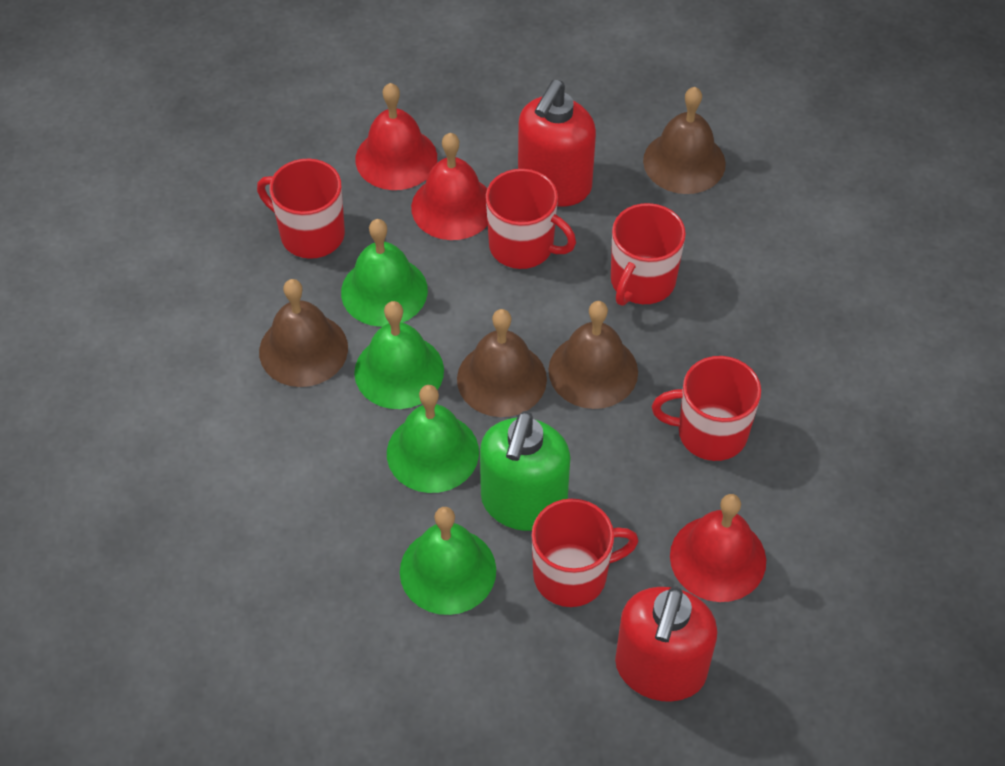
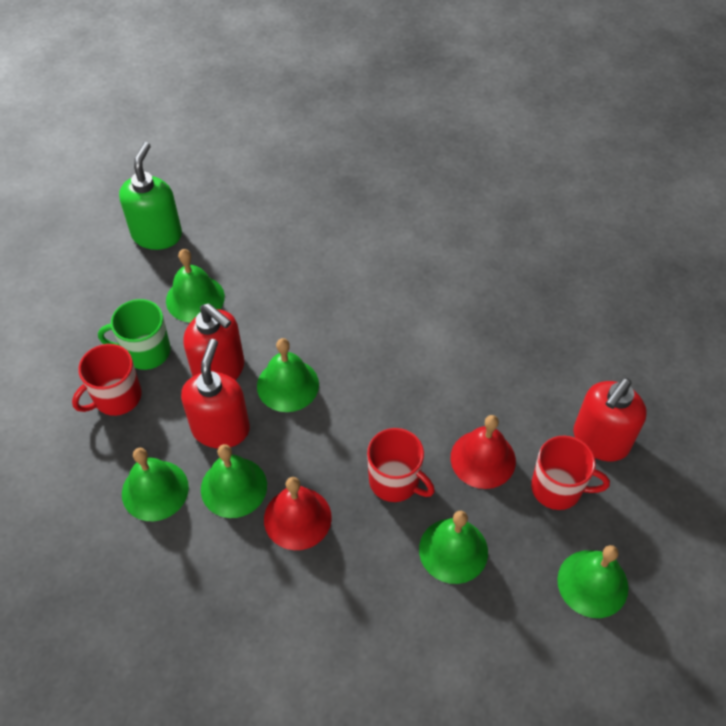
brown bell: [259,279,348,387] [457,309,547,417] [548,301,638,409] [643,87,726,194] = 4 -> none = 0
green bell: [341,219,428,327] [354,301,444,409] [387,385,479,493] [400,507,496,615] = 4 -> [122,448,189,521] [166,249,225,323] [201,444,267,518] [257,338,319,412] [419,511,488,584] [557,545,629,618] = 6
green mug: none = 0 -> [98,299,170,370] = 1
red bell: [356,83,437,190] [411,133,488,240] [670,494,766,602] = 3 -> [264,477,332,550] [451,415,516,489] = 2
red mug: [257,159,345,259] [486,169,576,269] [532,499,639,607] [611,203,686,306] [652,356,761,461] = 5 -> [72,344,142,416] [367,428,435,502] [531,436,610,510] = 3
red soap dispenser: [518,80,596,207] [615,587,717,702] = 2 -> [181,339,250,448] [183,303,244,380] [573,378,647,461] = 3

